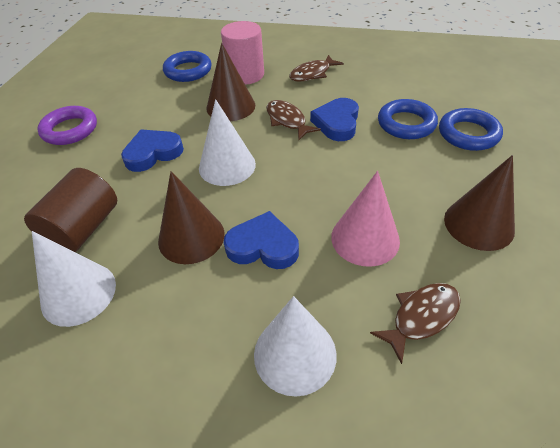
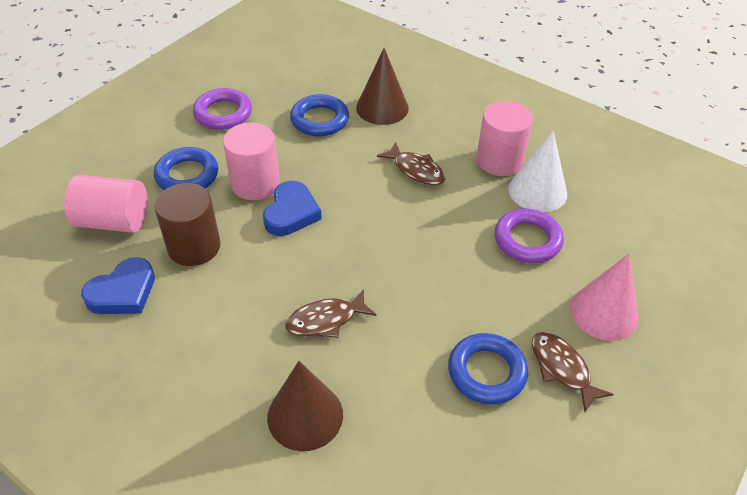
blue heart: [121,129,184,172] [224,211,299,269] [310,98,359,141] = 3 -> [81,257,155,314] [263,181,322,236] = 2
brown cone: [158,171,224,264] [206,43,255,121] [444,155,515,251] = 3 -> [267,361,343,451] [356,48,409,125] = 2
pink cylinder: [221,21,264,85] = 1 -> [64,175,148,233] [223,123,280,200] [477,101,533,176] = 3
purple ring: [37,106,97,145] = 1 -> [193,88,252,130] [495,209,564,263] = 2
white cone: [32,231,116,327] [199,99,256,186] [254,296,337,397] = 3 -> [508,130,567,212] = 1

